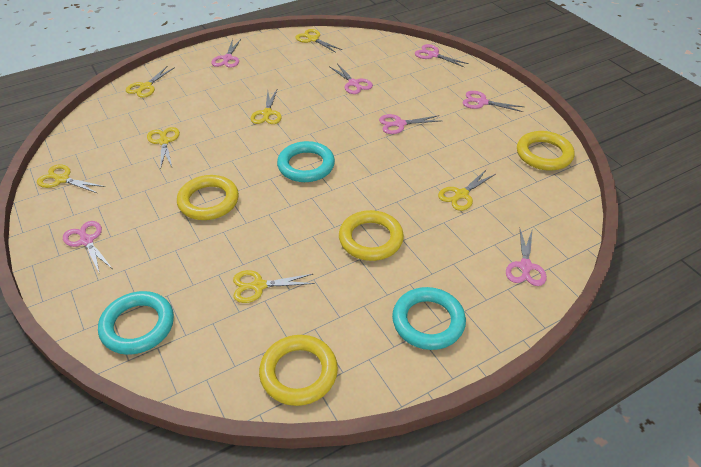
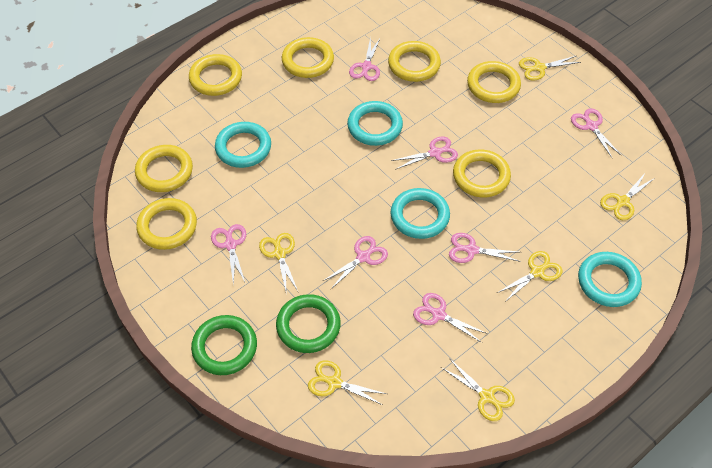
green ring: none = 0 -> [191,315,257,375] [276,294,341,353] = 2
turquoise ring: [98,291,174,355] [277,141,335,182] [392,287,466,350] = 3 -> [215,122,271,168] [347,101,403,146] [391,188,450,239] [578,252,642,307] = 4
yellow ring: [177,175,239,220] [259,335,338,406] [339,210,404,261] [517,131,575,171] = 4 -> [135,145,193,192] [136,198,197,250] [189,54,242,96] [282,37,334,78] [388,41,441,82] [453,149,511,198] [467,61,521,103] = 7
yellow scissors: [37,164,105,193] [126,66,175,98] [147,127,180,169] [233,270,315,303] [251,90,282,124] [295,29,342,53] [438,169,496,211] = 7 -> [259,233,299,295] [308,360,387,405] [441,358,515,421] [497,251,563,302] [519,56,581,81] [600,172,655,220] = 6

